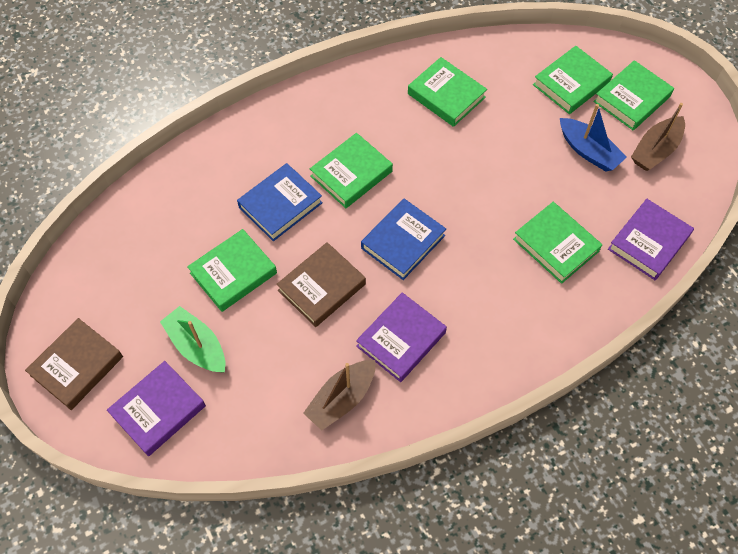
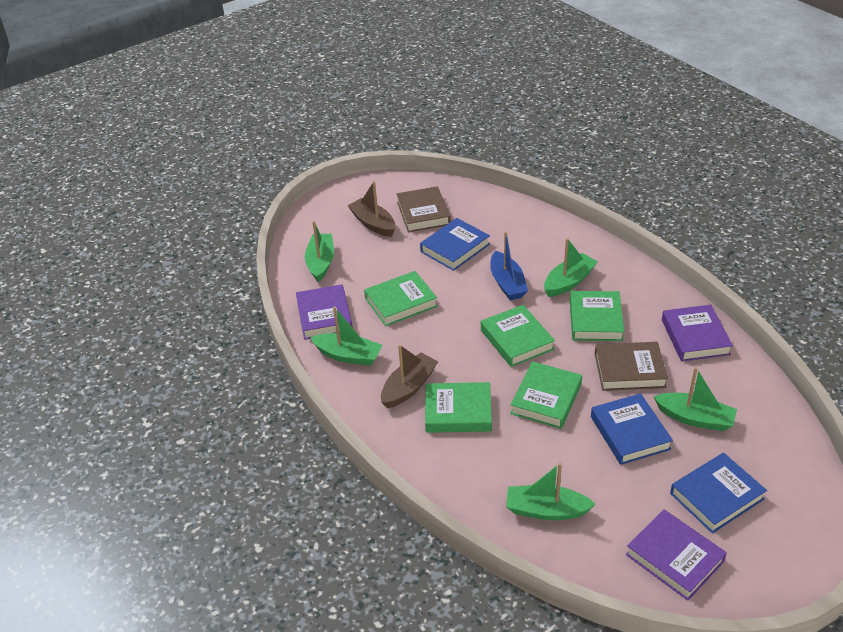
blue book: [237,163,323,241] [361,198,446,280] = 2 -> [420,218,490,271] [591,393,673,465] [670,453,767,534] = 3
green boat: [160,306,225,372] = 1 -> [305,221,334,282] [310,306,383,366] [506,463,595,520] [544,238,598,297] [653,367,737,431] = 5
green book: [187,229,277,312] [310,133,393,208] [408,57,487,127] [513,202,602,284] [533,46,613,114] [593,60,674,130] = 6 -> [364,271,437,326] [425,382,492,433] [481,305,555,367] [510,361,582,429] [570,291,624,341] = 5

